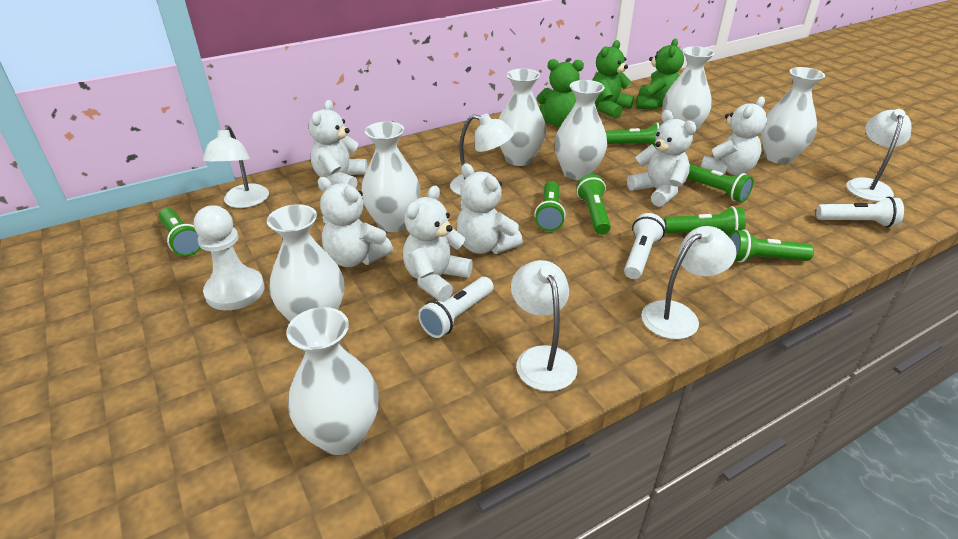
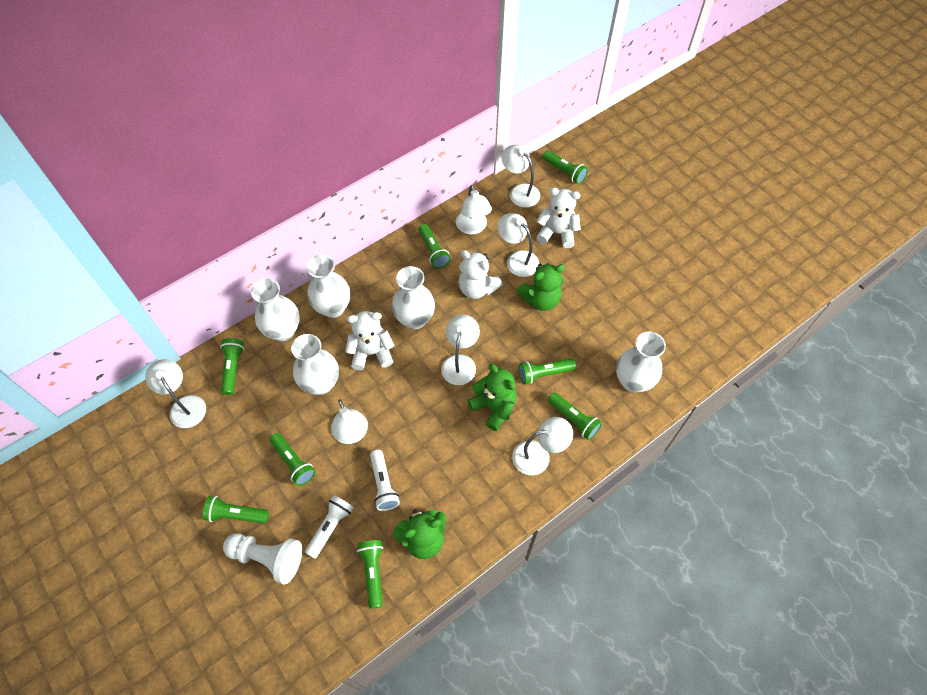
green flashlight: [159,208,201,256] [534,181,566,231] [577,174,611,235] [605,122,662,148] [664,206,746,236] [687,164,754,202] [729,229,814,263] = 7 -> [203,496,269,523] [220,338,244,395] [269,433,315,486] [357,540,383,609] [418,224,451,269] [519,359,576,385] [543,151,588,184] [548,392,602,440] = 8
white flashlight: [418,277,494,338] [624,213,665,279] [816,197,904,228] = 3 -> [305,495,354,559] [370,450,400,511] = 2
white lamp: [203,125,269,208] [450,113,514,195] [511,260,577,391] [641,226,737,339] [846,109,911,202] = 5 -> [145,359,206,428] [331,399,368,444] [441,314,480,385] [456,185,492,235] [498,213,539,277] [502,145,540,208] [512,417,573,476] = 7
white teddy bear: [309,100,368,188] [318,177,393,267] [403,185,473,302] [457,163,523,254] [627,110,696,207] [701,97,767,175] = 6 -> [345,311,394,370] [458,250,503,299] [536,187,581,248] = 3
white vase: [267,204,344,322] [286,307,379,455] [361,121,421,232] [498,69,546,166] [555,80,607,180] [663,46,714,135] [761,67,825,164] = 7 -> [251,279,299,341] [291,334,339,395] [307,255,351,318] [392,266,435,329] [616,332,666,393] = 5

